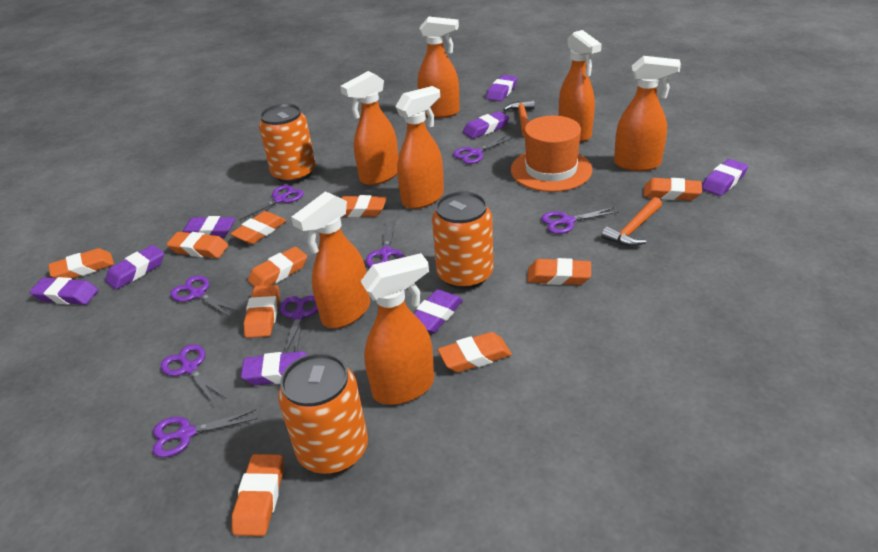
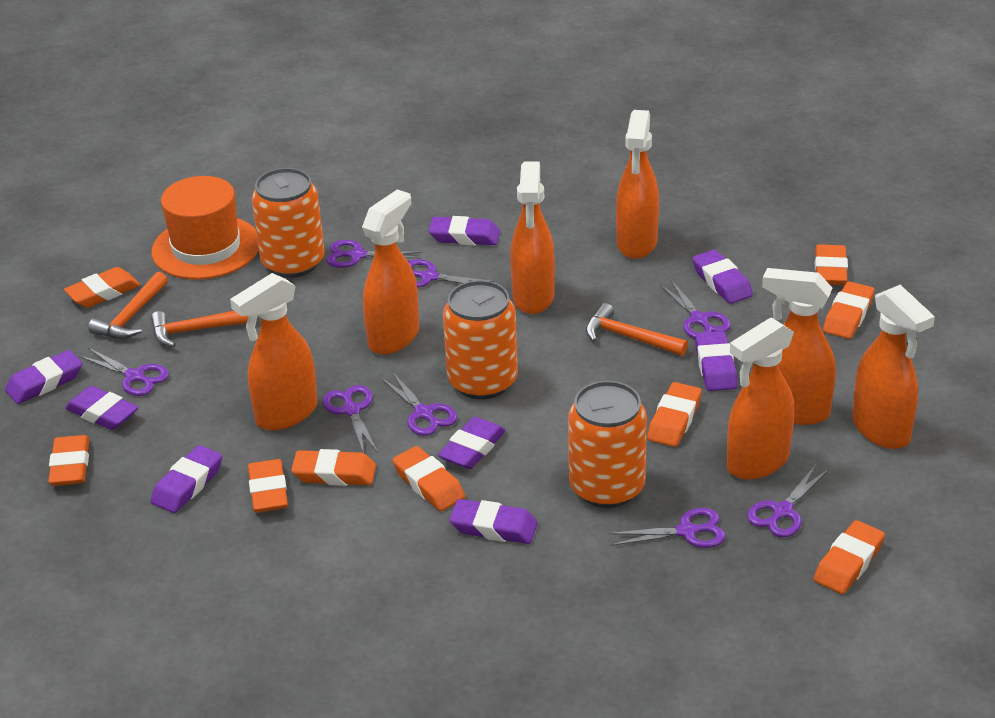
orange eraser: [48,248,114,279] [167,232,229,258] [230,211,286,244] [232,454,283,536] [244,285,280,338] [248,247,307,287] [341,195,387,217] [438,332,512,373] [527,258,591,285] [643,178,702,200] = 10 -> [48,435,89,486] [64,267,140,308] [248,459,288,513] [291,449,376,486] [392,446,465,511] [647,382,702,447] [814,520,885,594] [815,244,848,285] [823,281,874,339] = 9
orange hammer: [503,100,535,137] [601,197,662,246] = 2 -> [88,272,168,339] [151,311,248,347] [586,303,688,356] = 3

